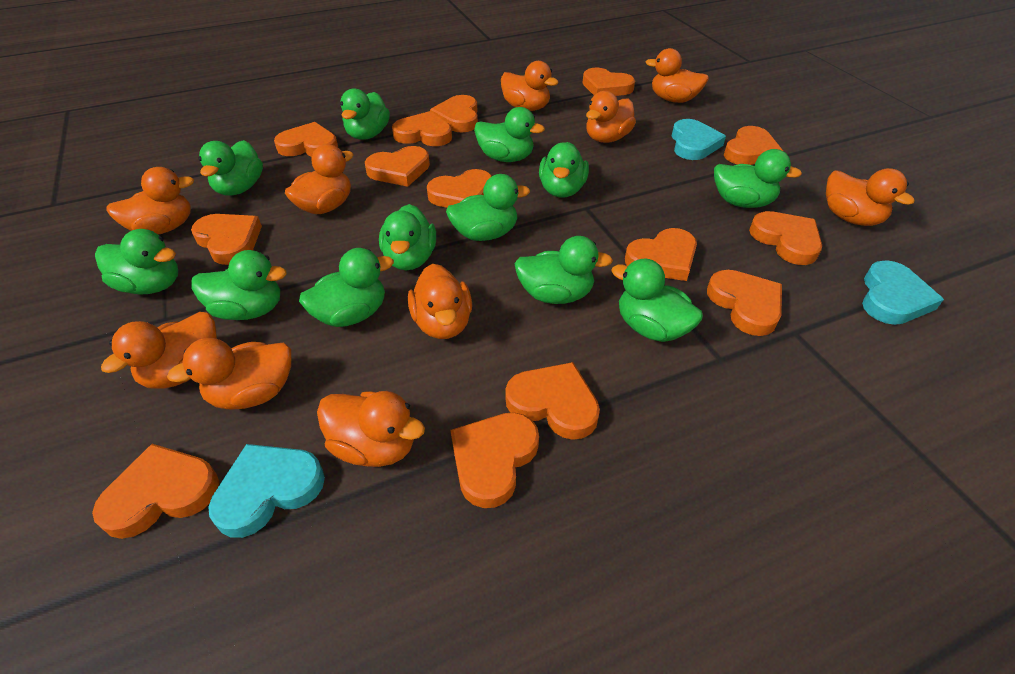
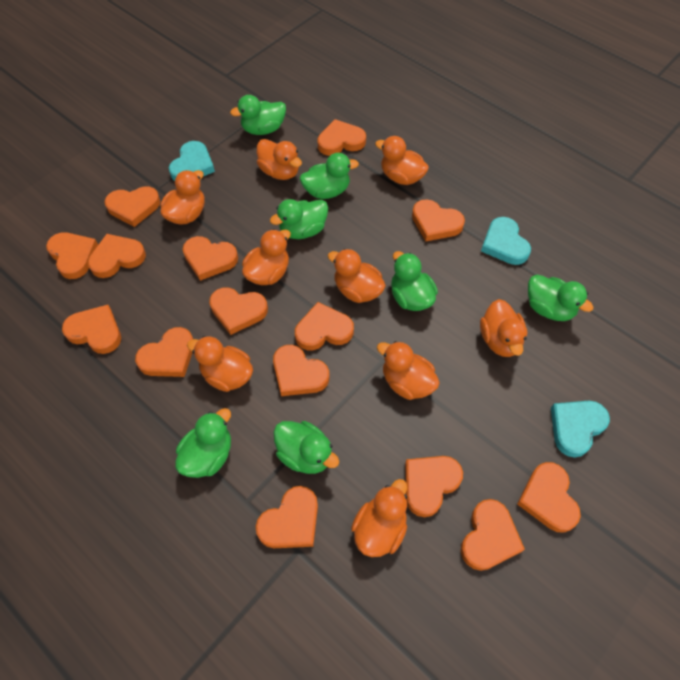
green duck: [95,229,178,295] [192,250,287,320] [198,140,263,196] [299,248,394,327] [340,88,390,140] [379,204,436,270] [446,174,530,241] [474,107,545,162] [514,236,613,304] [539,142,589,198] [611,259,703,342] [714,149,802,208] = 12 -> [175,408,231,478] [230,95,286,135] [270,199,328,239] [273,421,339,474] [300,153,359,199] [391,251,438,311] [528,275,594,321] = 7
orange duck: [101,312,217,389] [106,167,194,234] [167,338,291,409] [285,144,354,214] [317,391,425,467] [408,264,472,339] [501,61,558,111] [586,91,636,143] [646,48,709,103] [826,168,915,226] = 10 -> [160,170,205,225] [187,336,253,392] [242,229,291,285] [257,139,302,180] [328,249,386,303] [351,479,407,557] [375,136,429,185] [377,341,440,400] [480,299,527,357] = 9
orange heart: [92,444,219,539] [191,214,262,265] [274,122,338,157] [365,146,430,187] [392,111,452,146] [427,169,492,208] [430,95,478,133] [450,412,539,508] [505,362,600,440] [583,68,635,96] [625,228,697,281] [707,270,782,336] [724,126,783,165] [749,211,822,265] = 14 -> [46,232,98,279] [62,305,121,354] [88,234,146,278] [105,186,160,227] [135,327,193,377] [182,236,238,281] [209,287,268,335] [256,486,318,548] [273,345,329,396] [295,302,354,350] [317,119,366,156] [405,456,463,517] [412,199,465,241] [461,499,525,571] [517,462,581,533] = 15

